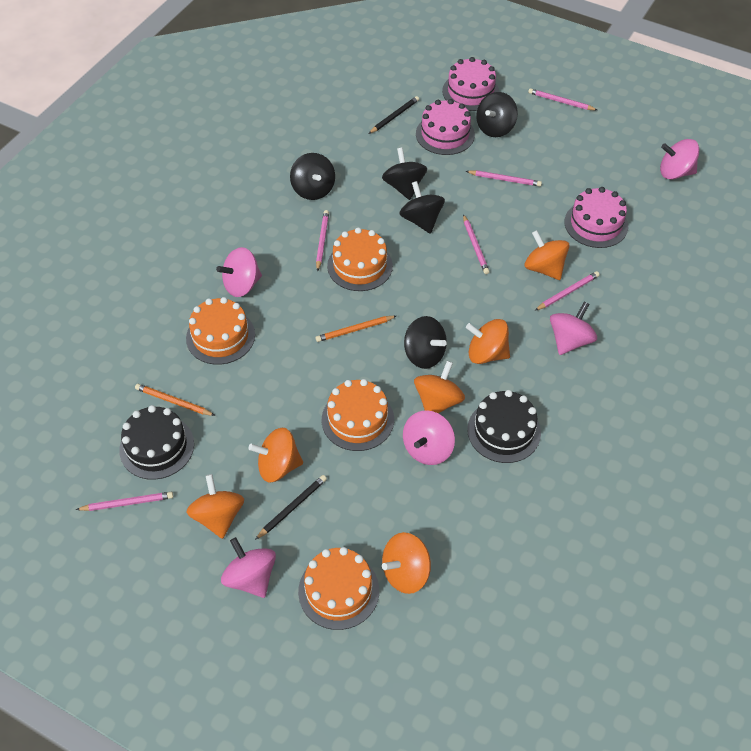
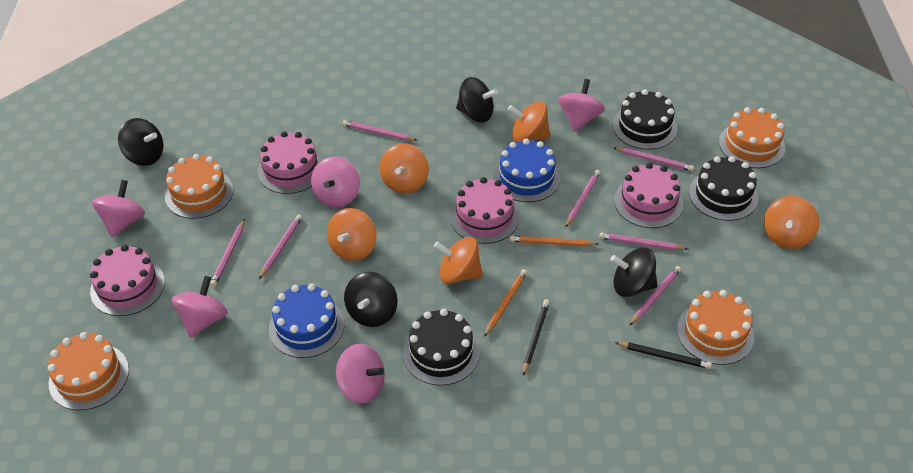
black cake: [119,405,194,480] [467,390,541,463] = 2 -> [403,309,480,386] [613,89,677,150] [689,156,758,221] = 3
black spinning top: [290,153,335,200] [382,148,427,200] [399,181,445,234] [404,316,447,369] [476,92,518,137] = 5 -> [118,118,163,166] [344,272,398,327] [456,77,498,123] [611,248,658,297] = 4
blue cake: none = 0 -> [269,284,345,358] [493,139,560,202] = 2
orange spinning top: [186,474,244,539] [248,428,303,483] [382,532,431,594] [414,361,465,413] [466,319,510,364] [525,230,569,280] = 6 -> [327,208,377,261] [380,143,429,194] [434,237,483,284] [508,101,551,142] [764,196,819,249] = 5
pink cake: [416,99,475,155] [442,57,499,111] [564,187,628,248] = 3 -> [90,245,165,316] [258,131,322,194] [450,177,519,244] [614,163,683,228] = 4
pink pencil: [76,492,173,511] [316,210,329,272] [463,214,490,274] [466,170,542,187] [528,88,597,110] [535,271,600,311] = 6 -> [210,219,245,287] [259,214,302,279] [343,120,417,141] [565,170,600,228] [599,232,688,250] [613,147,694,171] [629,266,681,326] = 7

